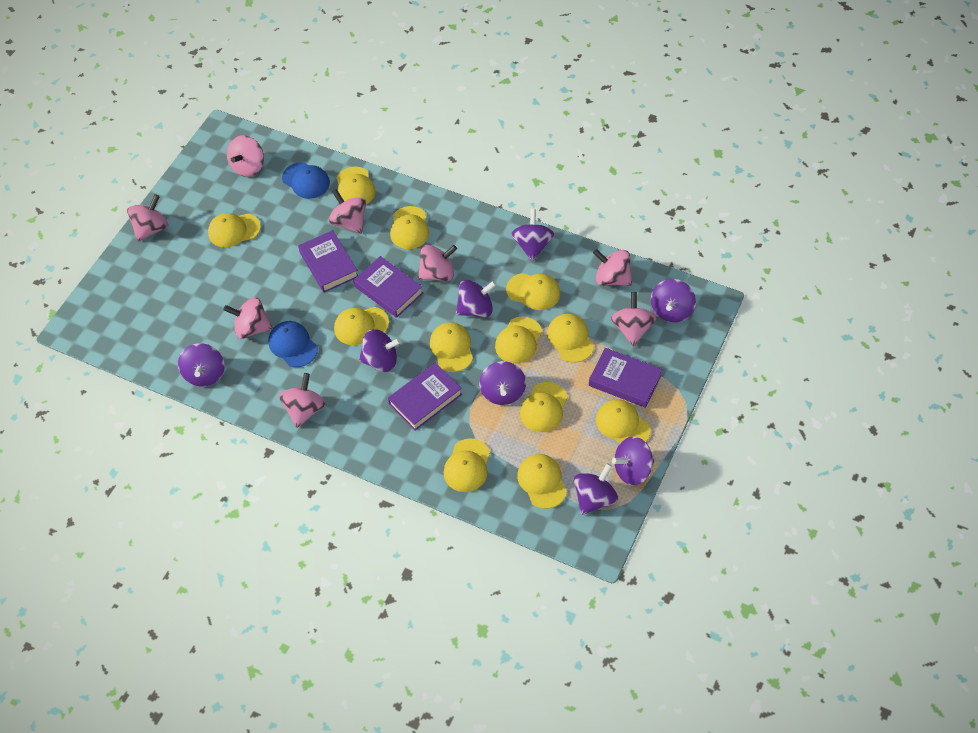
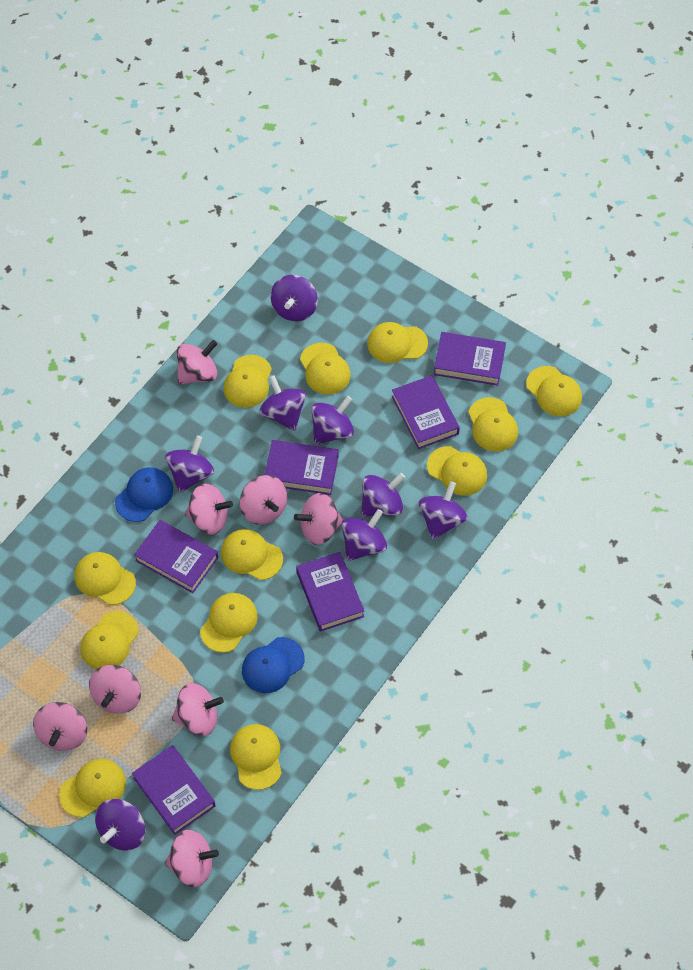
purple book: [298,230,358,293] [353,256,423,318] [388,363,462,431] [589,348,662,408] = 4 -> [132,745,216,835] [134,520,218,593] [265,440,339,495] [296,552,364,632] [392,375,460,449] [434,332,506,386] = 6

